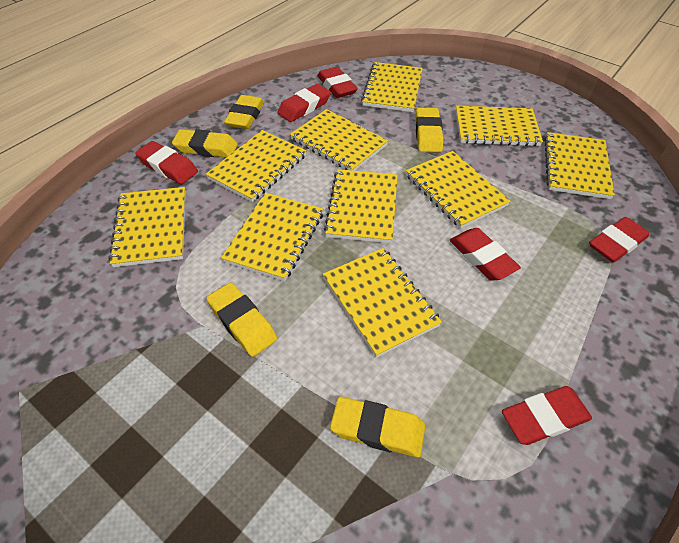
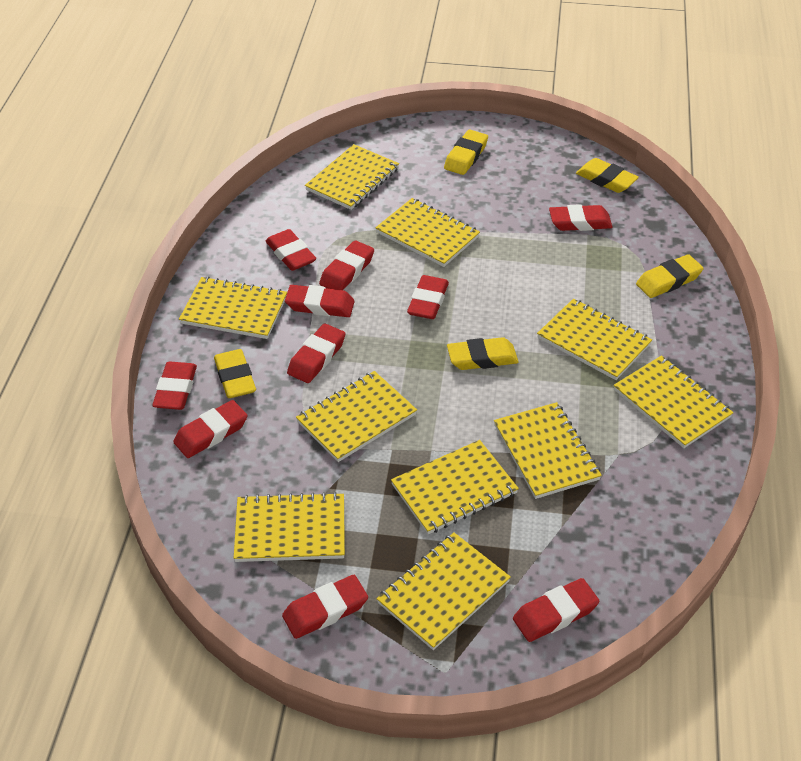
red eraser: [135,141,198,184] [277,84,331,122] [317,67,358,98] [450,228,521,280] [502,386,592,445] [589,217,649,263] = 6 -> [152,362,197,410] [173,400,248,458] [266,229,316,271] [282,575,368,639] [285,285,355,317] [287,324,345,383] [319,241,374,290] [407,275,449,319] [513,578,599,642] [549,204,612,231] = 10

